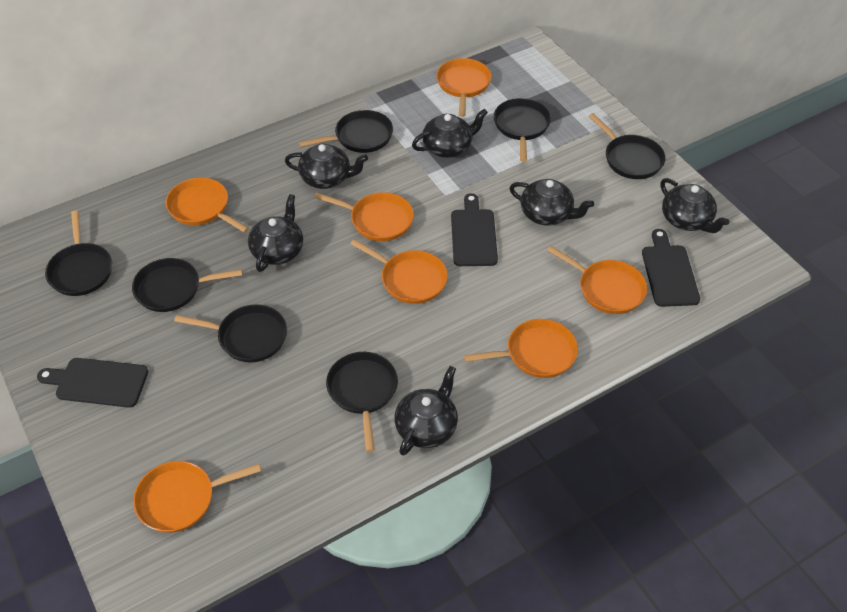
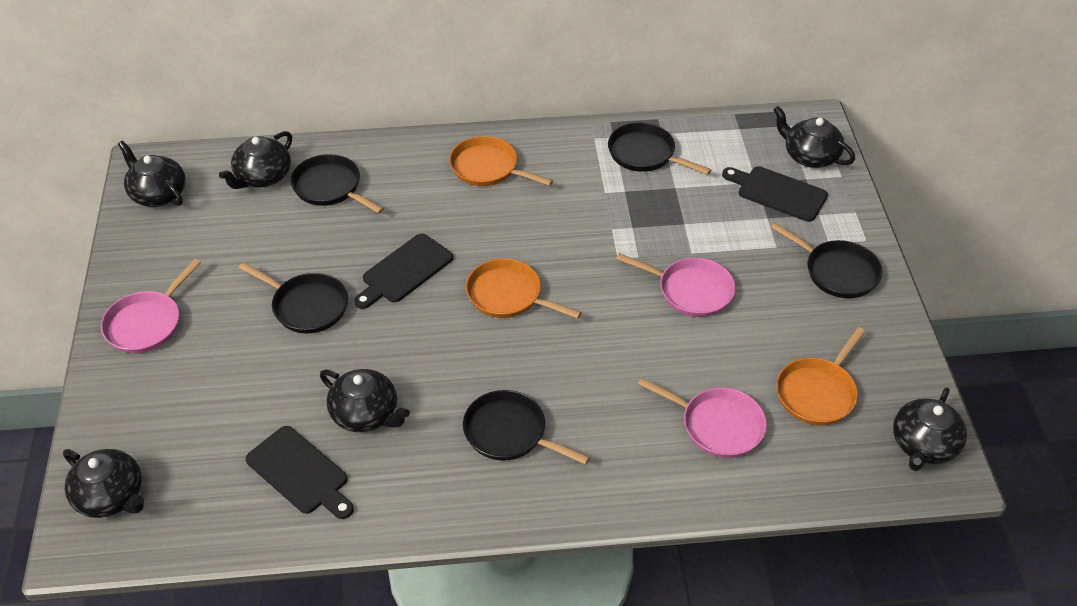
black pan: [45,211,112,296] [132,258,243,312] [174,304,287,362] [299,110,393,153] [326,352,398,452] [494,98,551,162] [589,113,666,179] = 7 -> [239,262,348,334] [291,154,384,213] [463,390,590,465] [608,123,711,175] [771,223,882,298] = 5
orange pan: [133,461,261,533] [166,178,249,233] [314,192,414,241] [350,239,448,304] [437,58,492,117] [464,319,578,378] [547,246,647,314] = 7 -> [449,136,553,186] [466,258,582,319] [776,327,865,425] = 3
pink pan: none = 0 -> [101,259,201,353] [616,253,736,317] [638,378,767,458] = 3

